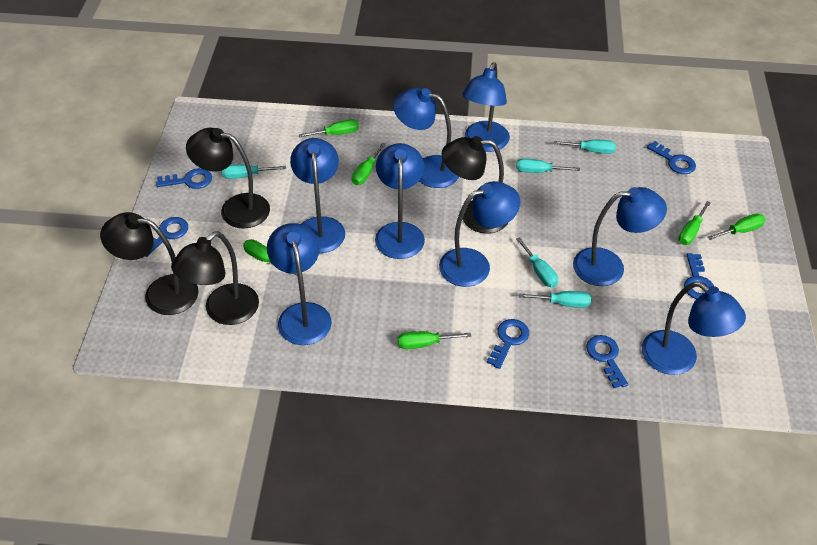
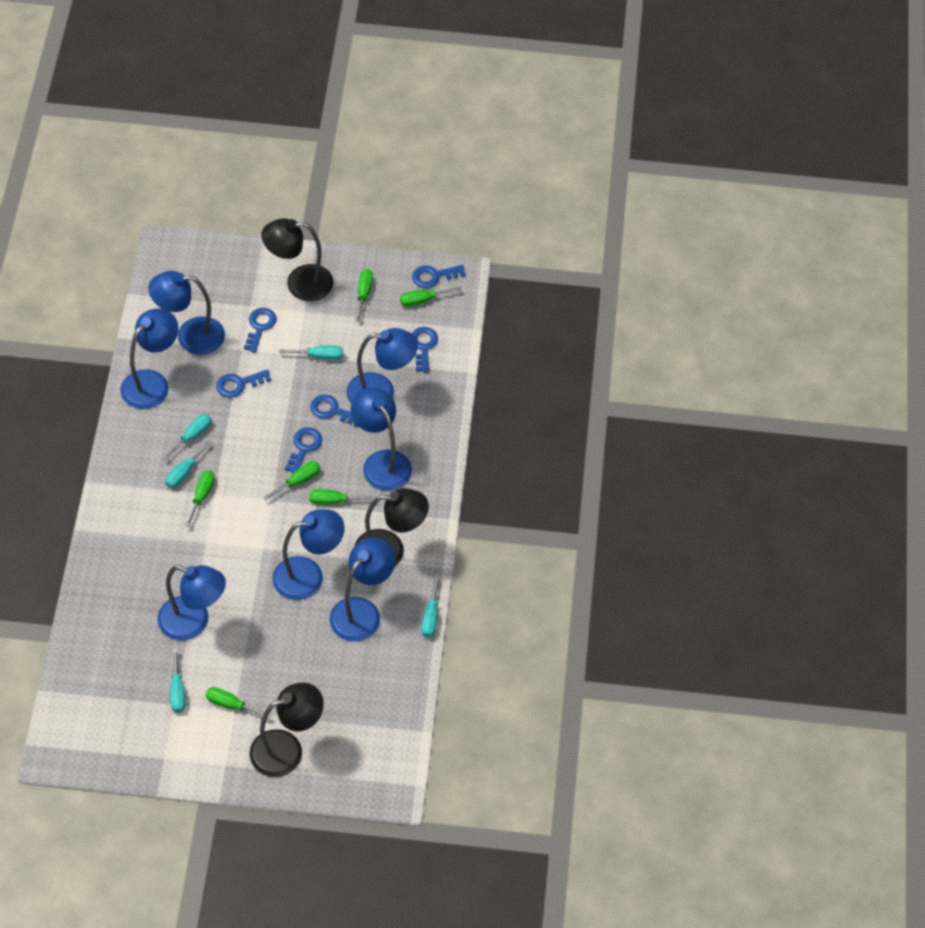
black lamp: [100,212,198,315] [171,231,259,325] [186,128,270,229] [442,136,508,234] = 4 -> [250,683,324,777] [261,218,334,301] [355,488,429,566] = 3
blue lamp: [267,223,332,345] [290,138,345,253] [375,143,425,259] [393,88,459,188] [439,181,521,287] [462,62,510,152] [573,187,667,286] [642,281,746,375] = 8 -> [120,308,179,409] [148,271,225,355] [157,565,226,640] [272,509,345,600] [330,537,395,641] [346,328,418,403] [351,387,412,491] = 7

